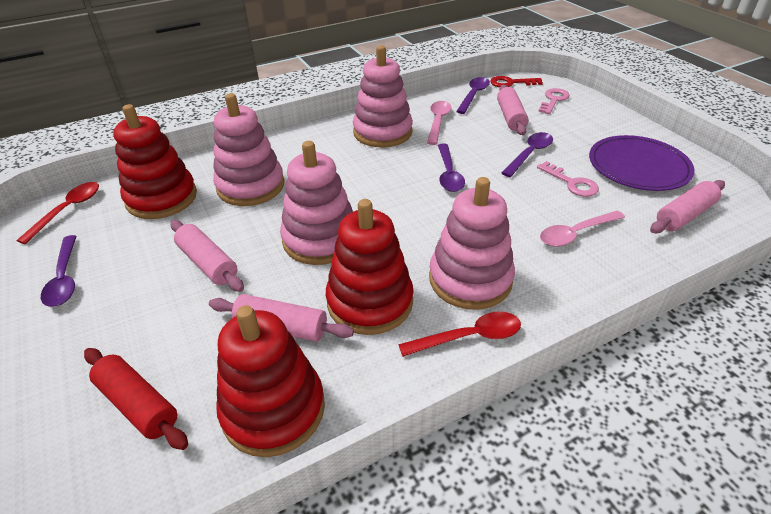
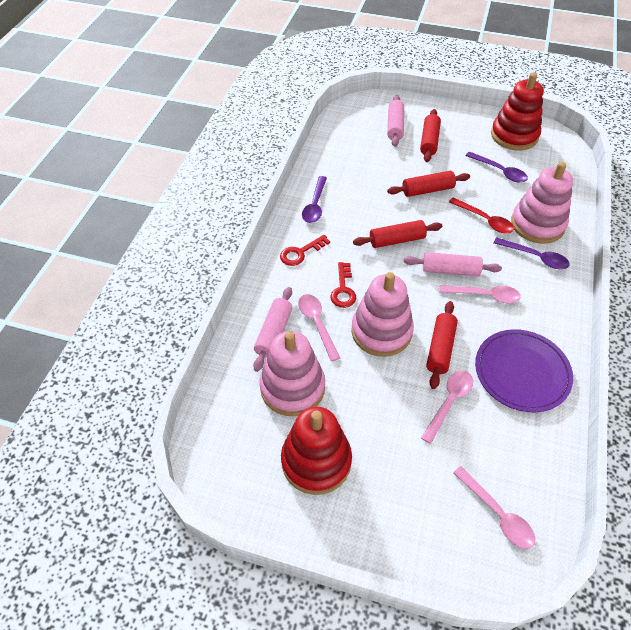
pink key: [537,161,599,197] [538,88,570,114] = 2 -> none = 0
pink rolling pin: [171,220,244,292] [209,294,354,342] [497,85,528,135] [650,180,725,233] = 4 -> [253,287,293,372] [387,95,404,147] [404,252,502,276] = 3
pink spoon: [427,101,452,145] [540,210,625,247] = 2 -> [298,294,340,362] [421,370,473,444] [439,285,521,303] [453,466,535,549] = 4
pink stacking toy: [213,93,284,206] [280,141,353,265] [353,45,413,148] [429,177,515,310] = 4 -> [260,331,325,416] [351,272,414,357] [511,162,573,244] = 3
purple spoon: [41,235,77,307] [438,143,465,192] [456,77,490,114] [502,132,553,177] = 4 -> [302,176,327,223] [466,151,528,183] [494,237,570,269] = 3
red key: [490,76,543,87] = 1 -> [280,235,330,266] [331,262,356,308] = 2
red rolling pin: [84,348,188,450] = 1 -> [353,220,442,248] [387,171,470,197] [420,109,441,162] [426,301,458,389] = 4
red spoon: [16,182,99,244] [398,311,521,357] = 2 -> [449,197,514,234] = 1
red stacking toy: [113,104,197,219] [216,305,325,457] [326,199,414,335] = 3 -> [281,407,352,495] [491,73,544,151] = 2

